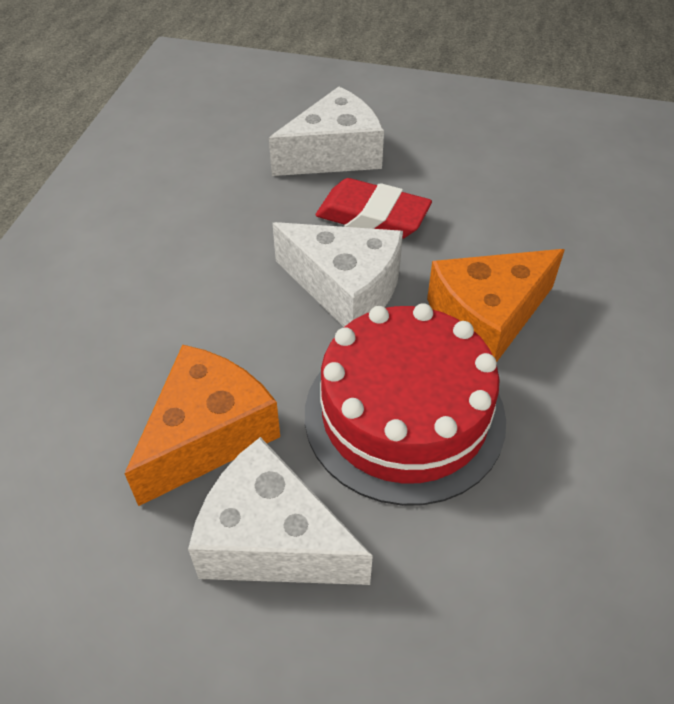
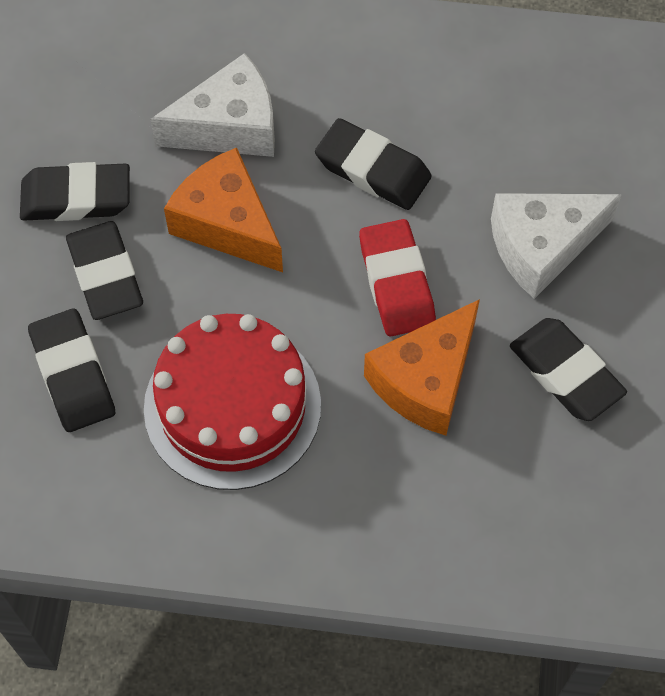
black eraser: none = 0 -> [20,162,130,221] [28,309,115,432] [66,221,143,320] [315,118,431,210] [510,318,627,421] = 5
white cheese: [188,437,373,585] [269,87,384,176] [272,222,403,327] = 3 -> [150,53,275,157] [491,193,622,299] = 2

